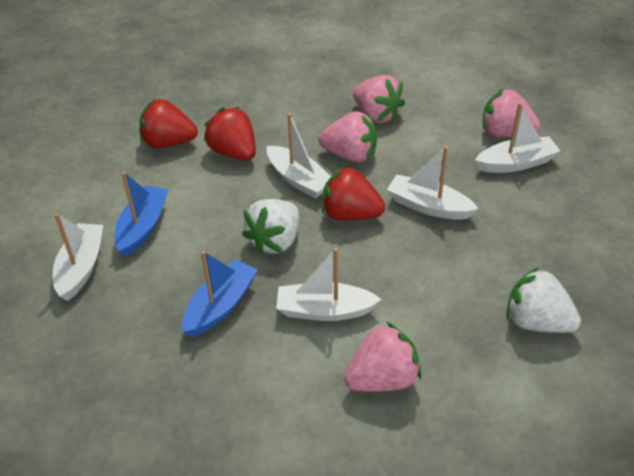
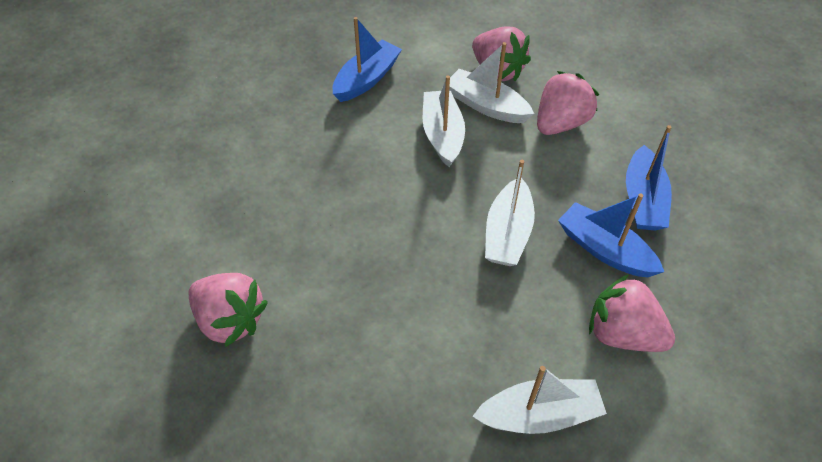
blue boat: [114,172,168,257] [182,251,258,337] = 2 -> [333,17,402,102] [558,194,664,277] [626,125,672,231] = 3
red strawberry: [139,99,198,148] [204,107,256,161] [322,166,385,221] = 3 -> none = 0
white boat: [53,213,103,301] [267,113,331,198] [276,248,381,321] [387,146,478,220] [475,103,560,173] = 5 -> [423,76,465,167] [449,42,534,123] [472,366,607,434] [485,160,535,266] = 4
white strawberry: [242,199,299,255] [506,267,581,333] = 2 -> none = 0

